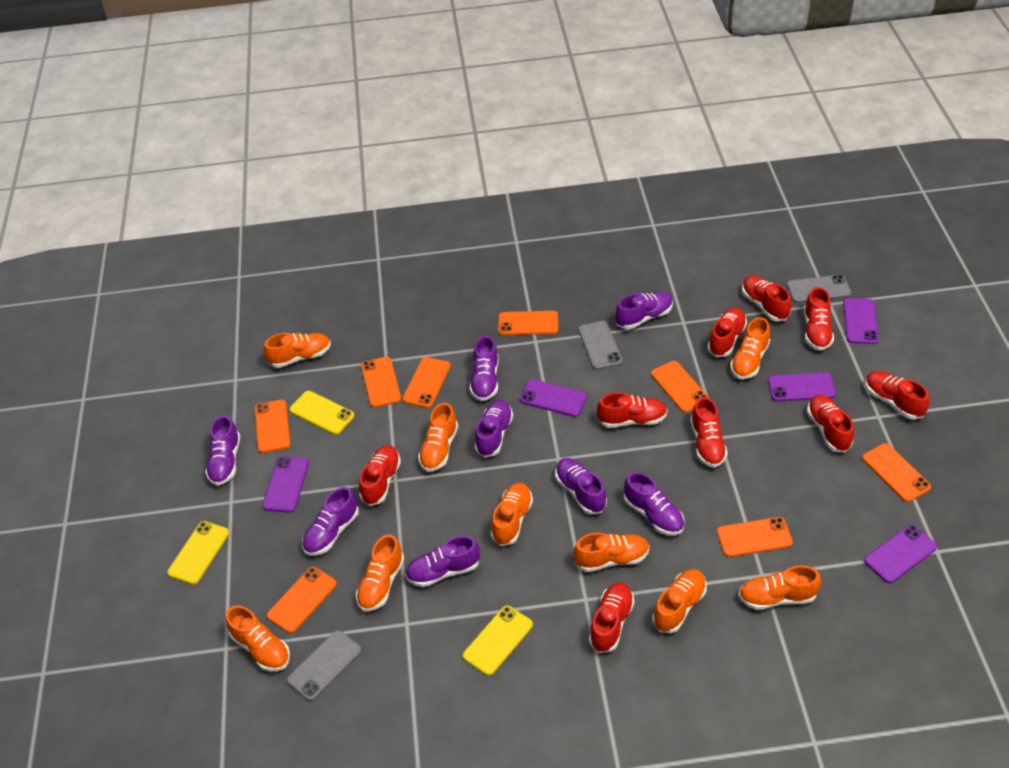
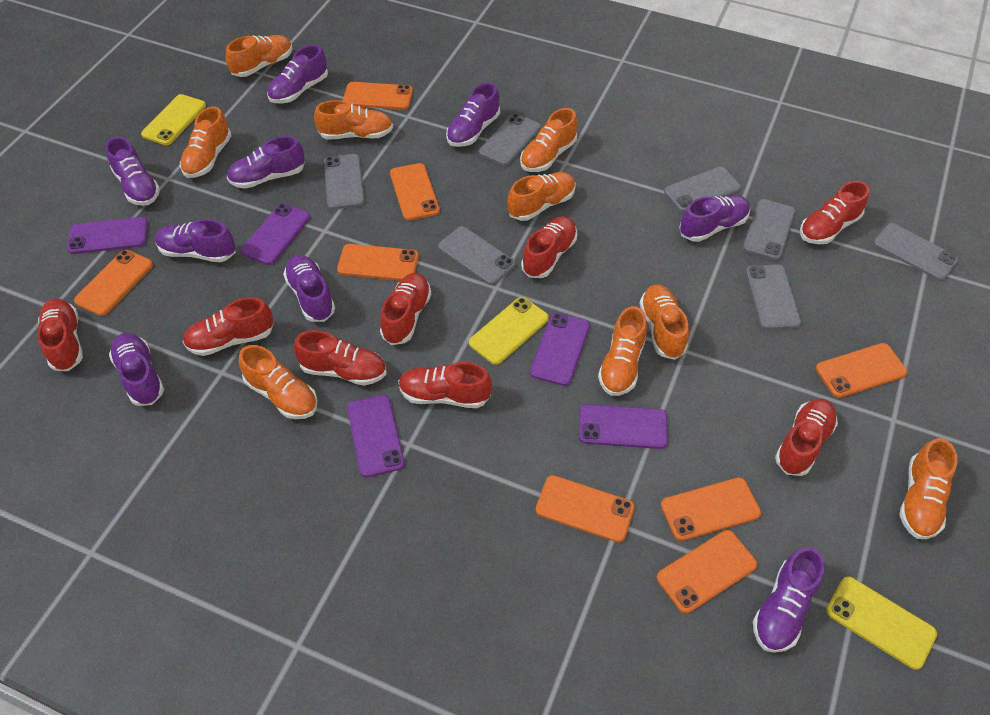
grey phone: [287,630,362,701] [578,321,622,370] [787,275,851,303] = 3 -> [324,154,365,209] [438,226,516,285] [479,114,541,166] [664,167,741,213] [743,199,796,260] [746,265,801,330] [873,223,959,281] = 7
purple shoe: [205,415,240,486] [302,487,359,556] [405,536,480,587] [470,335,499,401] [475,400,513,457] [555,458,607,514] [615,292,673,329] [624,472,684,535] = 8 -> [105,137,160,206] [109,333,164,406] [155,219,236,262] [227,136,305,189] [267,45,328,103] [283,255,335,322] [446,82,500,147] [679,195,750,242] [753,547,825,653] = 9
red shoe: [359,445,401,506] [589,582,635,653] [597,392,667,428] [690,397,728,468] [707,307,747,357] [742,276,791,321] [804,287,834,351] [807,395,854,452] [865,371,929,419] = 9 -> [37,299,83,371] [183,297,274,356] [294,330,387,386] [380,273,431,345] [399,362,492,408] [521,216,577,278] [775,398,838,476] [800,181,869,244] = 8

